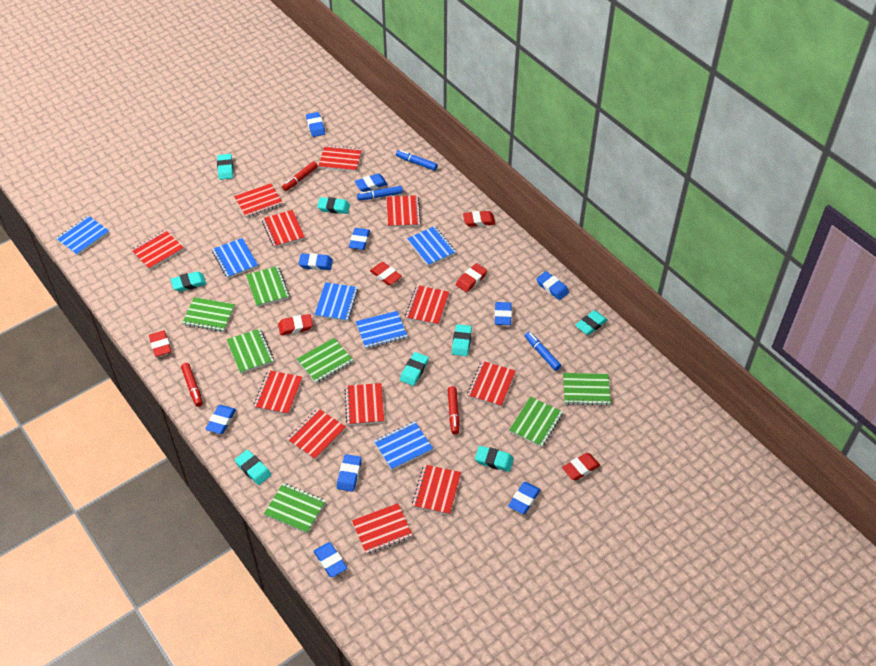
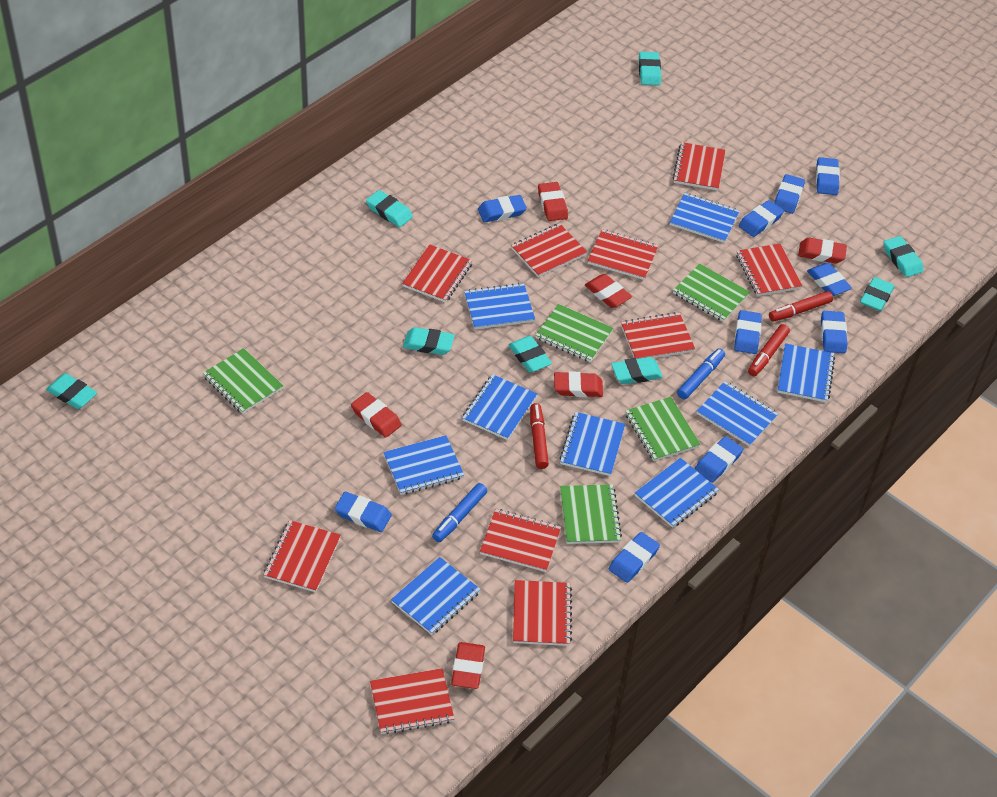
blue marker: [357,186,403,200] [396,150,438,171] [525,332,561,371] = 3 -> [432,483,487,542] [677,348,725,399] = 2
blue notebook: [56,216,109,255] [212,238,258,278] [314,282,358,321] [356,311,408,349] [374,421,433,470] [407,226,456,266] = 6 -> [383,435,464,495] [391,557,481,635] [462,374,537,440] [464,283,535,329] [559,412,625,476] [635,458,719,528] [670,193,740,243] [697,381,778,447] [777,343,835,402] = 9
green notebook: [182,297,235,332] [226,329,274,374] [246,266,290,307] [264,483,326,534] [297,338,353,383] [509,397,563,447] [563,373,611,406] = 7 -> [203,348,283,414] [535,304,613,362] [560,484,622,544] [626,397,700,461] [673,263,750,322] = 5
red notebook: [131,230,184,270] [234,183,283,218] [254,370,302,415] [262,210,305,248] [287,408,346,460] [318,145,362,172] [344,383,384,425] [352,503,413,554] [387,195,421,227] [405,285,449,326] [412,464,461,515] [467,361,516,407] = 12 -> [264,520,341,592] [370,668,455,735] [402,244,472,303] [480,509,561,572] [511,223,587,277] [513,580,572,646] [588,230,658,280] [621,312,695,359] [672,142,726,191] [736,243,802,296] = 10

